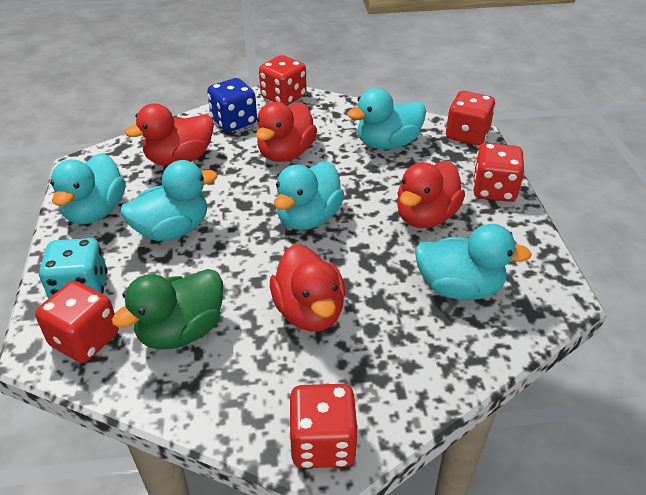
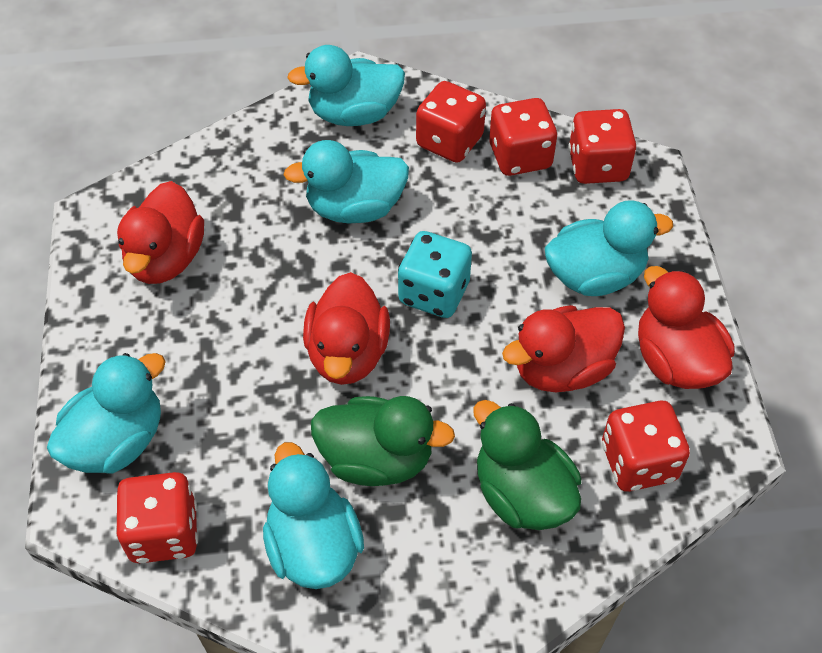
blue dice: [207,78,257,132] = 1 -> none = 0
green duck: [112,269,223,350] = 1 -> [311,396,455,486] [473,400,581,530] = 2

